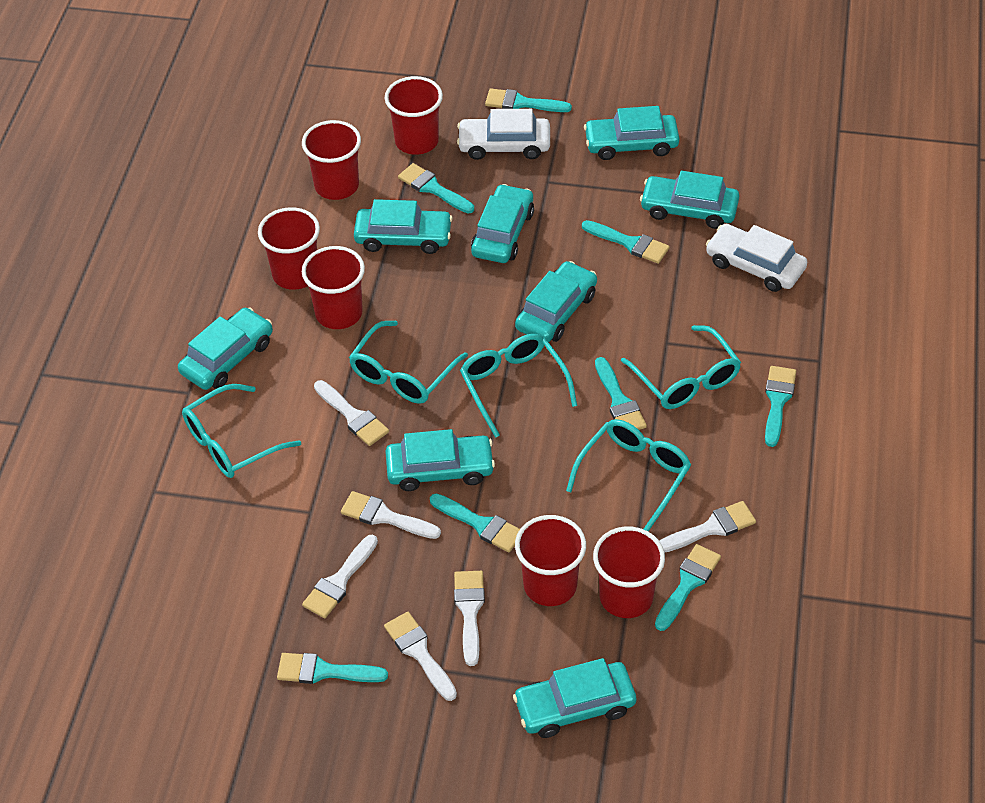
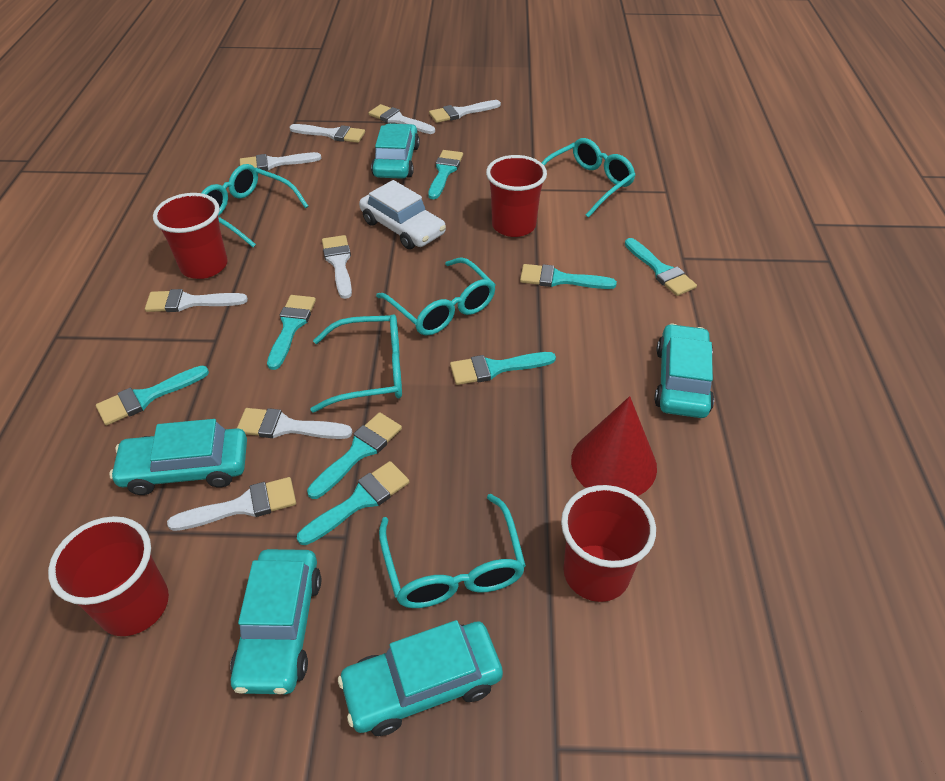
red cone: none = 0 -> [571,396,657,496] = 1
red cup: [258,207,320,290] [302,120,361,200] [302,246,365,329] [385,76,443,155] [515,515,586,606] [593,526,665,618] = 6 -> [48,516,169,636] [153,193,228,279] [486,155,547,237] [561,485,656,602] = 4
turquoise car: [178,307,273,390] [354,199,453,254] [385,429,495,491] [471,184,534,263] [513,658,636,738] [515,261,597,342] [584,106,679,160] [640,171,739,229] = 8 -> [109,419,247,495] [230,549,321,695] [338,620,503,736] [371,123,420,179] [654,324,714,418] = 5
white brush: [302,535,378,618] [314,380,389,446] [341,491,441,539] [384,612,457,701] [454,571,485,666] [660,501,756,552] = 6 -> [145,289,248,312] [167,477,296,531] [237,408,352,439] [240,152,322,171] [290,124,365,143] [322,235,352,299] [369,104,435,134] [429,100,501,123] = 8
white car: [457,109,550,160] [706,224,807,292] = 2 -> [359,180,446,249] = 1

